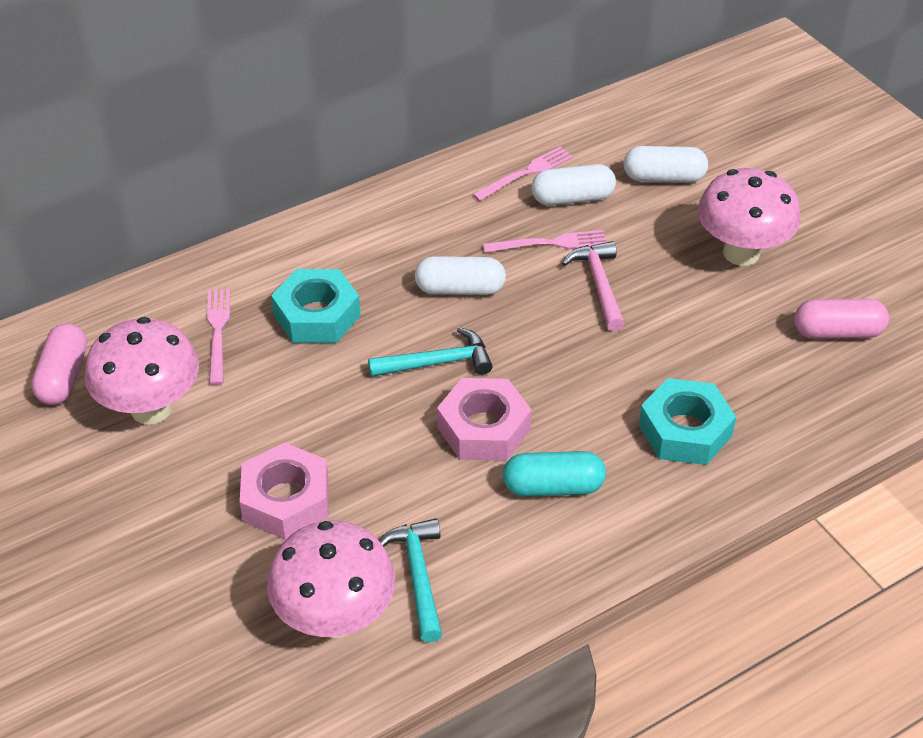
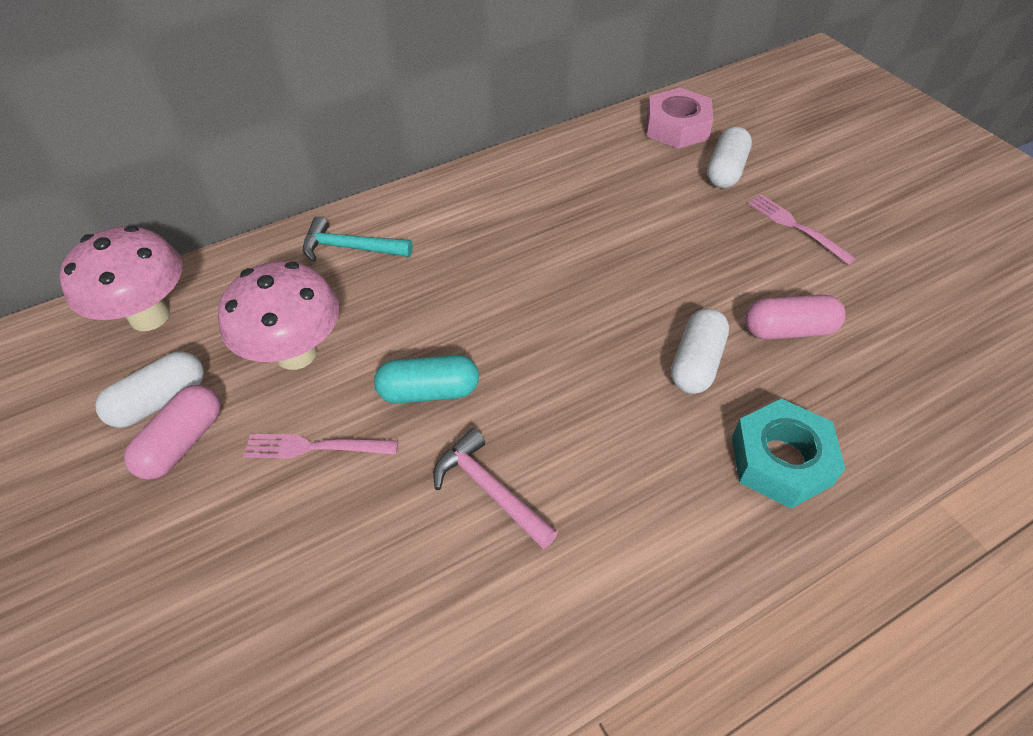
pink fork: [207,289,230,385] [472,146,573,201] [483,230,606,253] = 3 -> [243,434,398,459] [748,194,857,265] = 2
pink mushroom: [85,317,199,425] [267,521,395,638] [698,168,801,266] = 3 -> [59,226,182,331] [218,261,339,370] = 2
pink nut: [240,442,329,540] [437,378,532,461] = 2 -> [647,88,714,149] = 1
turquoise hammer: [368,327,493,377] [379,518,442,643] = 2 -> [303,216,413,262] = 1
turquoise nut: [271,269,361,343] [639,378,736,465] = 2 -> [732,398,846,508] = 1

